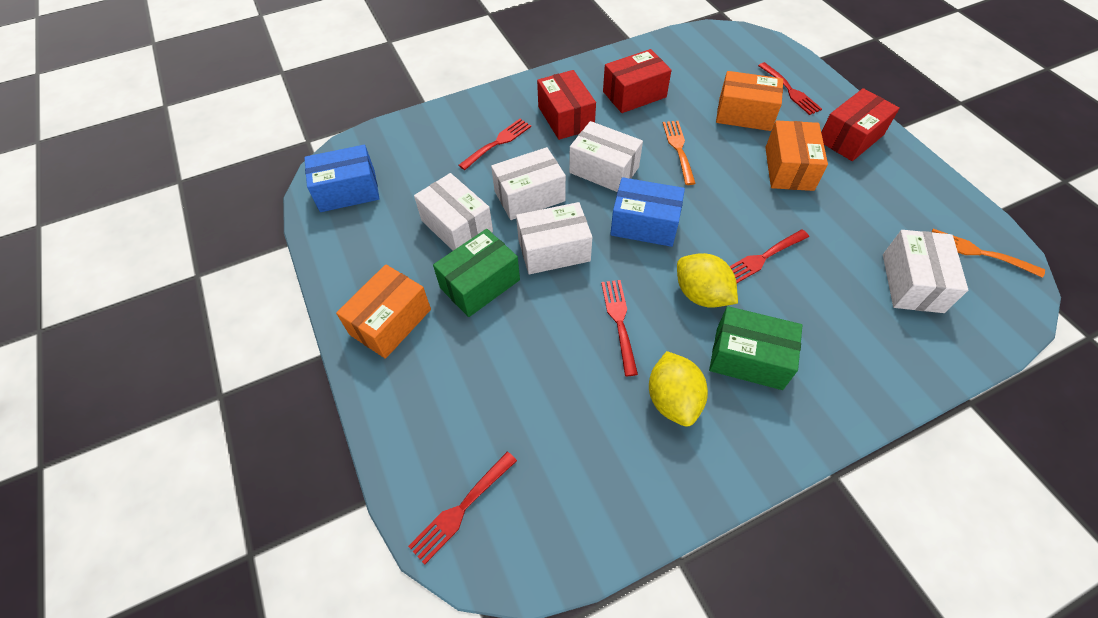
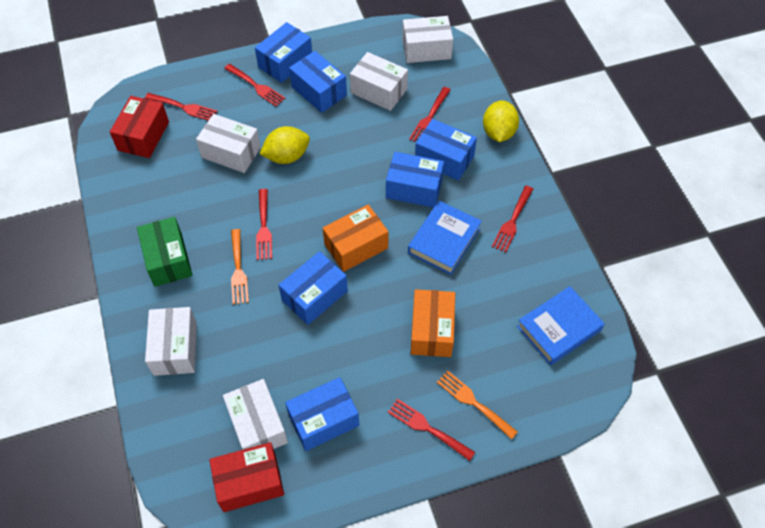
blue book: none = 0 -> [408,201,482,275] [517,286,605,365] = 2
blue box: [304,145,380,212] [610,177,685,247] = 2 -> [255,22,312,83] [279,251,348,325] [285,377,359,451] [289,51,347,113] [386,152,444,208] [415,119,477,181] = 6
green box: [433,229,520,317] [709,306,803,390] = 2 -> [137,217,193,287] = 1
orange box: [336,264,431,359] [716,71,783,131] [765,121,828,191] = 3 -> [323,205,388,272] [411,289,455,357] = 2
red box: [537,70,596,140] [603,49,671,113] [821,88,900,161] = 3 -> [110,96,169,158] [209,442,284,512] = 2
red fork: [408,452,517,565] [458,119,531,170] [601,280,638,376] [730,230,809,283] [758,62,822,115] = 5 -> [145,93,218,121] [224,64,286,107] [256,189,272,260] [388,399,475,461] [409,87,451,142] [492,186,533,253] = 6

